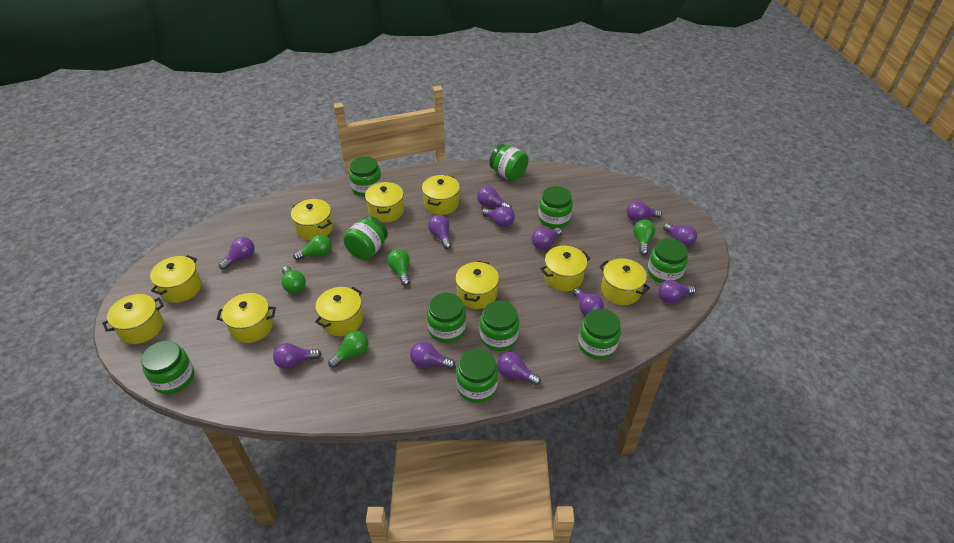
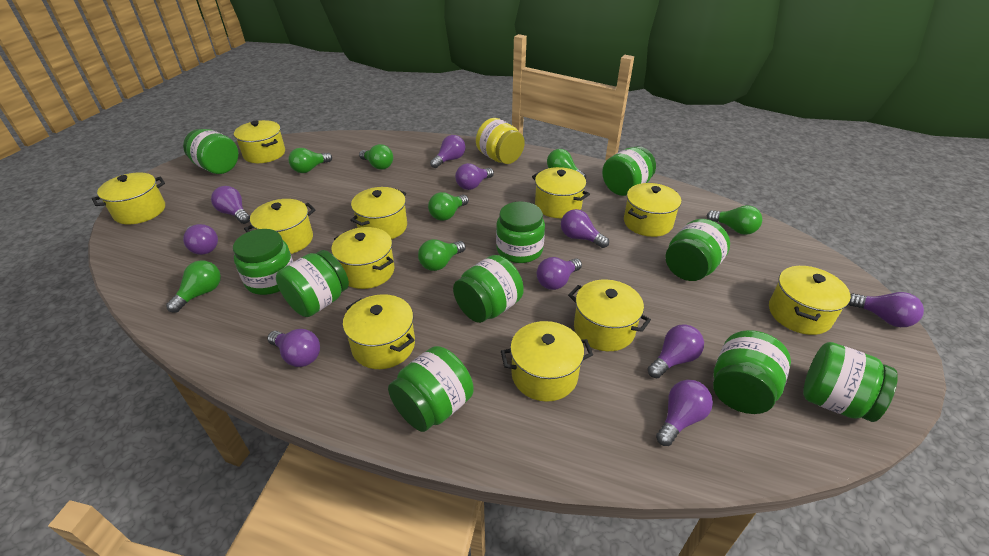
green light bulb: [282,266,306,294] [293,235,332,260] [328,331,368,368] [387,249,410,286] [633,220,655,255] = 5 -> [166,260,221,312] [288,148,332,173] [359,144,393,170] [418,239,466,271] [428,192,469,221] [547,149,586,179] [707,205,762,235] = 7
purple light bulb: [219,237,255,270] [273,343,322,369] [410,342,455,369] [428,215,452,249] [477,186,512,208] [482,206,515,227] [497,352,541,385] [532,228,562,250] [573,288,604,316] [627,201,662,222] [658,280,696,303] [663,223,697,247] = 12 -> [183,224,218,255] [211,186,250,224] [267,329,320,367] [430,135,465,168] [455,163,494,190] [537,257,582,290] [561,209,609,248] [648,324,704,378] [656,380,713,446] [848,292,924,327] = 10
yellow jar: none = 0 -> [476,118,525,164] = 1
yellow pot: [102,294,164,344] [150,255,201,303] [217,293,276,343] [291,199,333,241] [315,287,363,336] [365,182,404,223] [422,175,460,215] [455,261,499,309] [540,246,591,291] [599,258,650,305] = 10 -> [92,173,165,224] [234,120,285,163] [244,199,316,254] [331,227,394,289] [343,294,415,369] [350,187,407,239] [501,321,593,402] [532,167,590,218] [568,279,651,351] [624,183,681,237] [769,266,851,335] = 11

